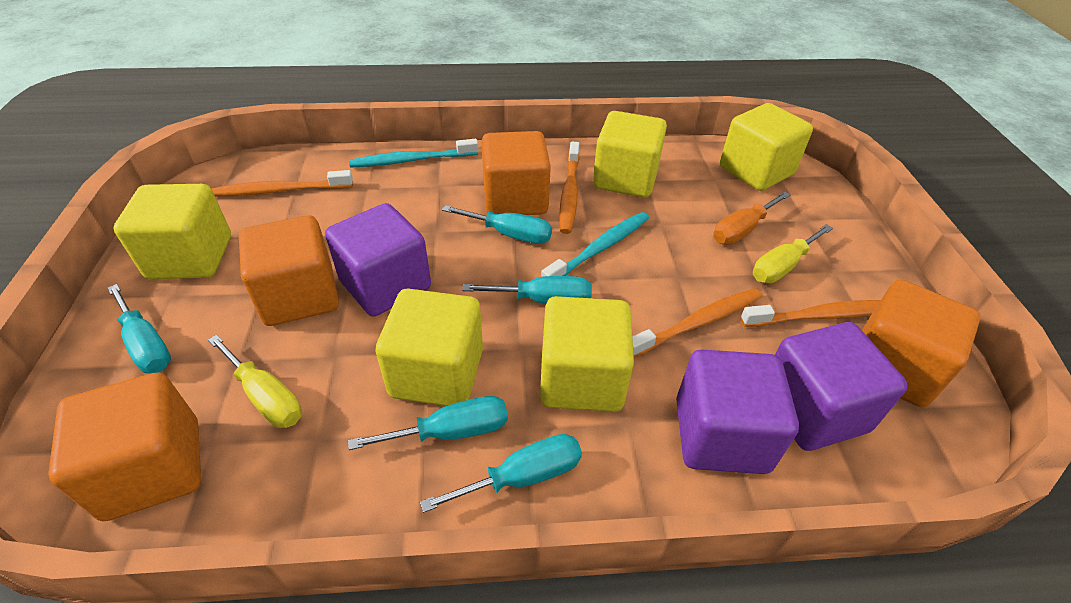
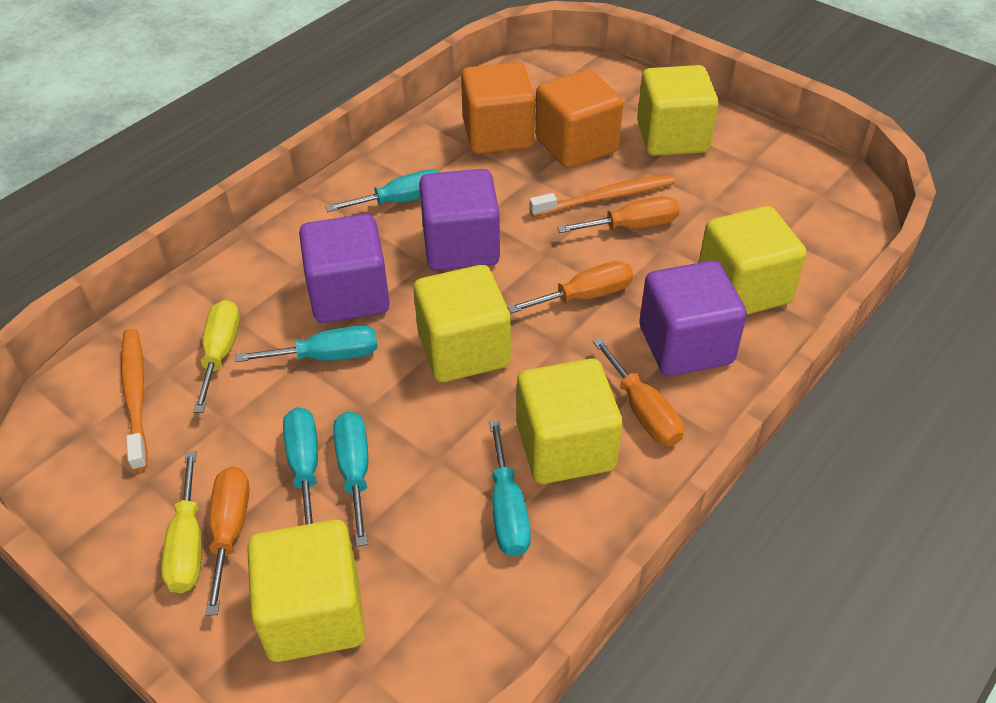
orange cube: [48,373,201,521] [239,215,339,326] [482,131,551,215] [862,280,981,407] = 4 -> [461,62,535,154] [535,69,623,168] = 2
orange screwdriver: [713,191,791,245] = 1 -> [206,467,249,616] [507,261,633,314] [557,196,680,233] [593,338,684,446] = 4
orange toothbrush: [211,170,353,196] [559,142,580,234] [632,288,762,357] [741,300,881,327] = 4 -> [121,328,148,471] [529,174,675,217] = 2
turquoise toothbrush: [349,139,478,168] [541,212,649,277] = 2 -> none = 0

